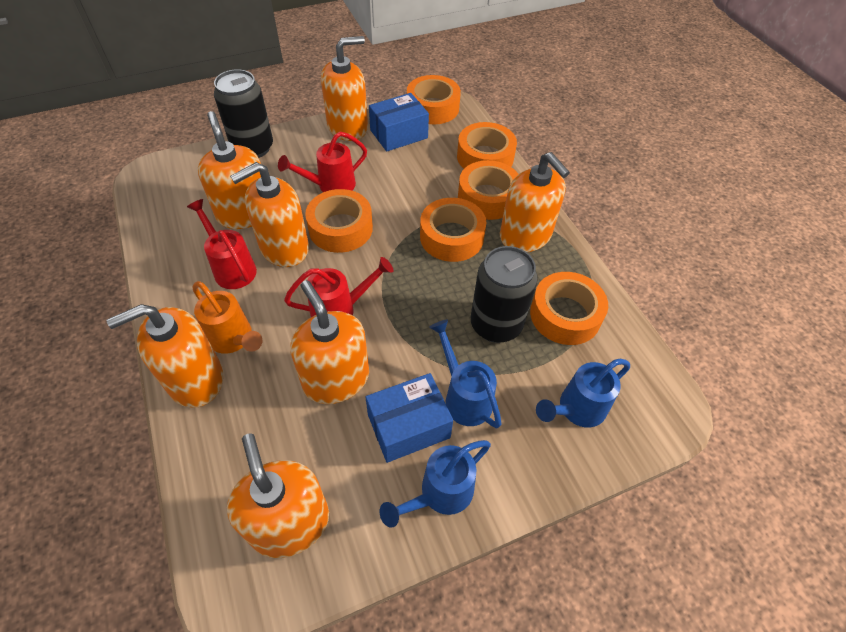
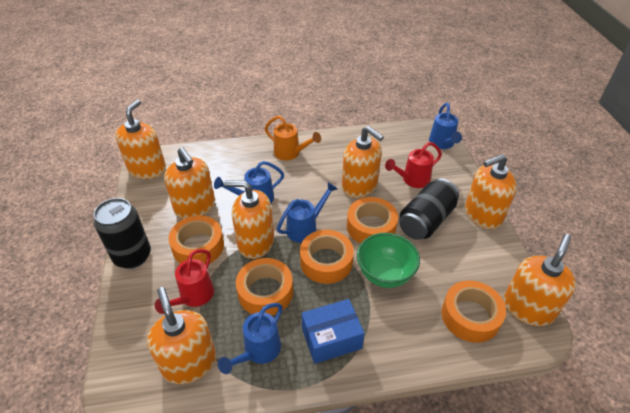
blue box: [365,373,453,463] [369,93,429,152] = 2 -> [301,299,365,364] = 1
blue watering can: [380,440,491,527] [429,320,502,428] [536,359,630,427] = 3 -> [214,161,284,203] [218,303,283,374] [277,182,338,243] [429,103,462,149] = 4
green bowl: none = 0 -> [357,233,420,288] = 1
orange tape: [305,189,373,253] [407,75,461,124] [420,198,486,262] [457,122,517,169] [458,160,519,220] [530,272,608,345] = 6 -> [168,215,224,264] [236,258,293,315] [300,230,354,284] [347,197,398,244] [442,280,506,343] = 5
red watering can: [187,199,257,289] [278,132,367,192] [284,257,393,317] = 3 -> [155,249,214,314] [385,142,442,188] = 2

